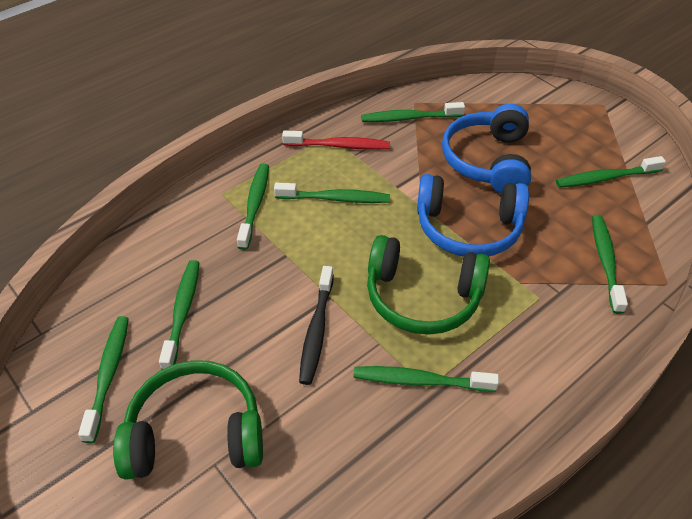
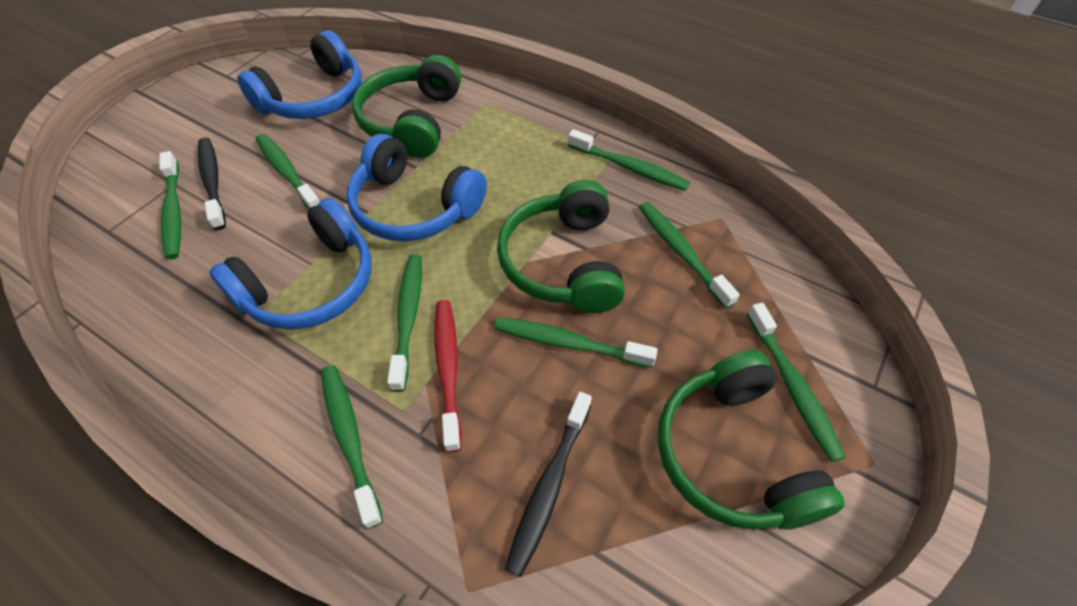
black toothbrush: [299,266,334,385] = 1 -> [198,138,226,230] [505,392,592,577] = 2
blue headphones: [417,174,529,257] [442,104,531,194] = 2 -> [209,198,372,330] [237,31,362,119] [347,134,487,242] = 3
green headphones: [113,360,263,479] [367,235,490,335] = 2 -> [352,55,461,158] [497,180,625,313] [658,350,845,530] = 3

